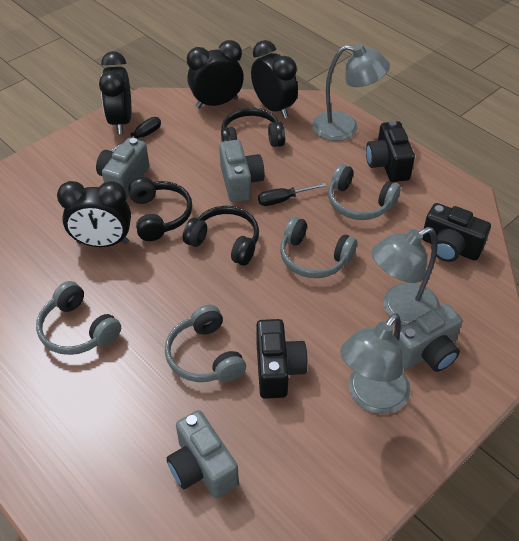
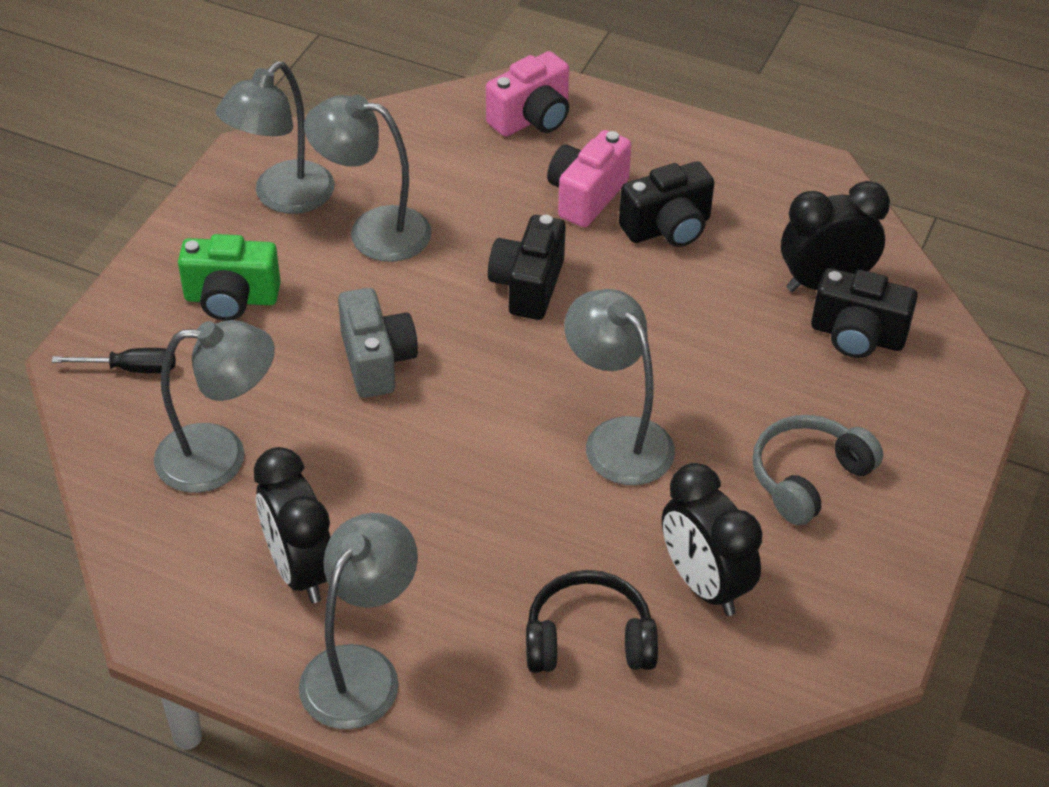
black clock: [57,181,131,247] [99,51,131,134] [187,40,244,108] [251,40,298,119] = 4 -> [254,447,330,603] [662,463,763,616] [781,181,890,292] = 3
black headphones: [128,177,192,241] [183,206,259,266] [221,108,285,147] = 3 -> [526,570,658,673] = 1
black screwdriver: [110,117,161,152] [258,183,326,206] = 2 -> [51,348,176,373] = 1
green camera: none = 0 -> [178,234,281,321] = 1
grey camera: [96,138,149,197] [167,410,239,499] [219,140,265,202] [399,304,462,372] = 4 -> [338,288,418,398] = 1
grey headphones: [36,281,121,355] [165,305,246,382] [280,216,357,278] [328,164,401,220] = 4 -> [753,415,883,526] = 1
grey lamp: [312,44,390,141] [340,313,410,414] [372,227,440,326] = 3 -> [154,320,275,493] [216,61,335,214] [299,513,418,729] [304,95,432,262] [564,289,675,485] = 5
pink camera: none = 0 -> [486,51,569,137] [547,130,631,227] = 2

